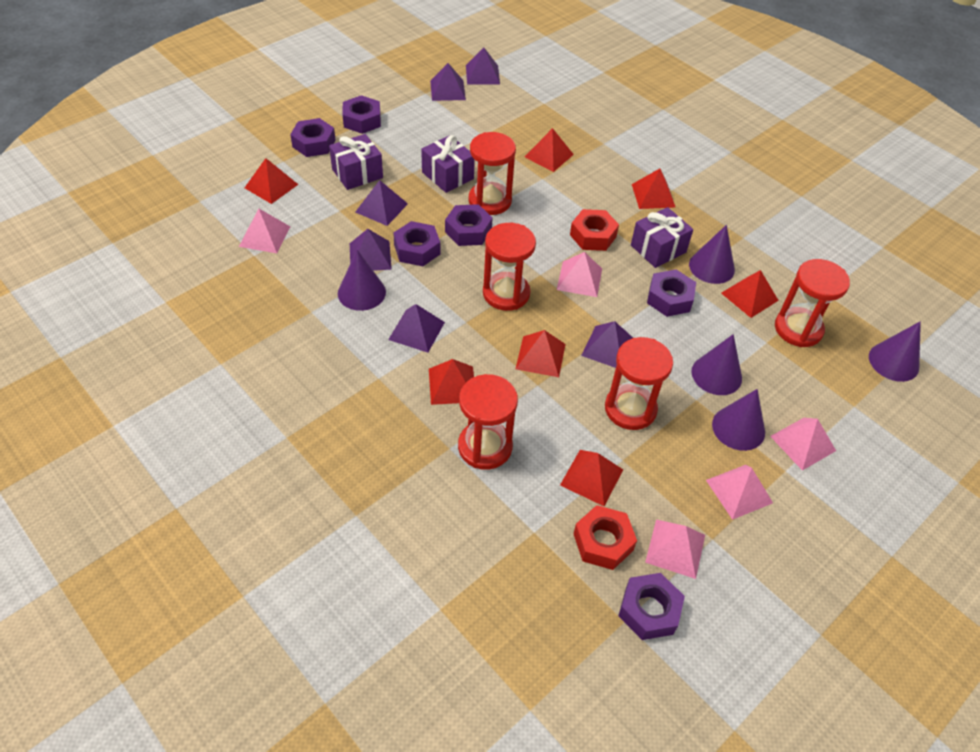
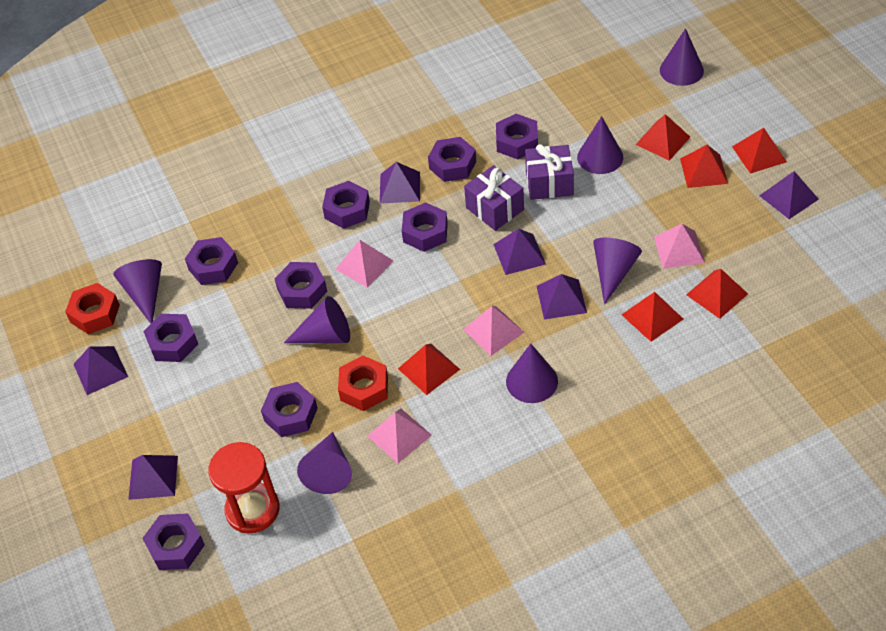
pink pyramid: [239,209,290,253] [557,252,602,297] [645,519,705,579] [706,465,773,520] [770,418,836,471] = 5 -> [335,240,394,288] [368,409,432,463] [463,306,524,356] [654,224,705,269] = 4
purple cone: [338,250,386,311] [689,225,735,284] [691,334,742,395] [712,389,765,451] [869,321,921,382] = 5 -> [114,259,162,323] [284,296,350,343] [297,432,352,494] [506,344,558,403] [577,116,623,174] [593,238,642,305] [660,28,704,86] = 7
purple gift: [329,134,383,190] [421,135,475,193] [631,207,693,268] = 3 -> [464,165,524,231] [525,144,574,200] = 2
purple nut: [290,118,336,157] [342,95,381,134] [393,221,440,266] [445,204,493,246] [618,573,685,640] [647,269,696,317] = 6 -> [142,513,205,570] [143,314,198,362] [185,237,238,285] [261,382,318,437] [275,262,328,309] [322,181,370,229] [402,202,448,252] [428,137,476,182] [496,114,538,159] = 9
red hourglass: [458,374,518,470] [469,132,516,215] [483,223,536,311] [605,337,673,430] [775,259,850,347] = 5 -> [208,442,280,534] = 1
red pyramid: [245,158,299,204] [429,359,474,405] [516,330,566,377] [525,128,574,172] [560,450,623,506] [632,169,676,209] [721,270,779,318] = 7 -> [398,344,460,395] [622,292,683,342] [635,114,690,161] [680,145,728,188] [686,269,748,319] [732,128,787,174] = 6

